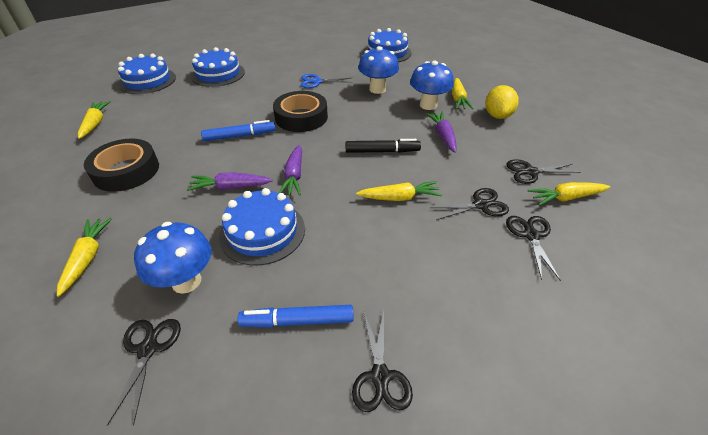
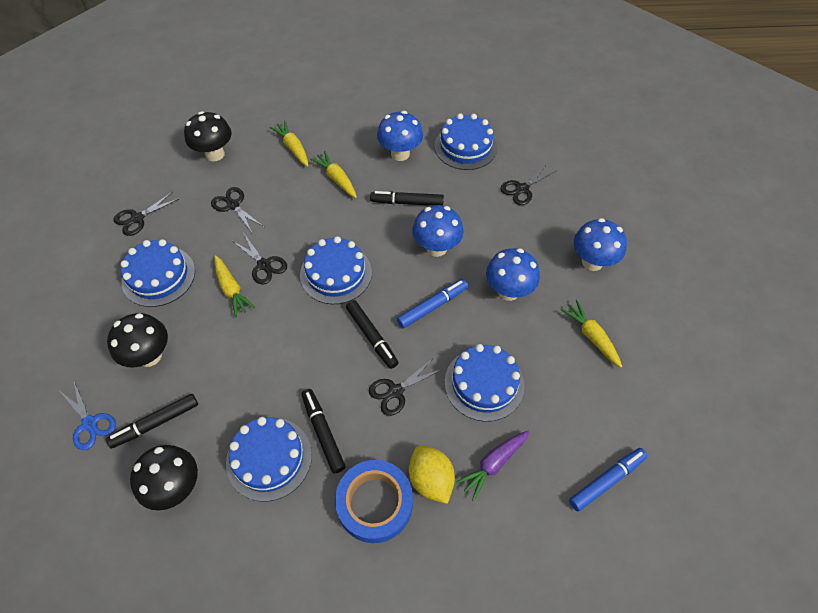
black marker: [346,139,421,153] = 1 -> [106,394,198,448] [301,389,346,473] [346,300,399,369] [370,191,444,206] = 4
black mushroom: none = 0 -> [107,313,168,367] [130,445,198,511] [184,111,232,161] = 3
black tape: [84,138,159,192] [273,91,328,132] = 2 -> none = 0
blue cake: [118,54,176,94] [191,47,245,87] [219,188,305,266] [363,28,411,62] = 4 -> [121,239,195,307] [226,417,312,502] [300,236,372,304] [435,113,497,170] [445,344,524,422] = 5
blue mushroom: [134,222,212,294] [358,46,399,94] [410,61,454,110] = 3 -> [377,111,423,161] [412,205,464,257] [486,248,540,301] [574,218,627,271] = 4
blue tape: none = 0 -> [335,460,413,543] = 1
purple carrot: [187,172,273,191] [279,145,302,196] [426,112,457,153] = 3 -> [456,430,530,501] = 1
yellow carrot: [57,218,112,297] [78,101,111,139] [356,181,442,201] [452,78,473,109] [528,182,610,206] = 5 -> [214,255,255,317] [270,121,308,167] [310,151,357,198] [560,300,622,368] = 4

